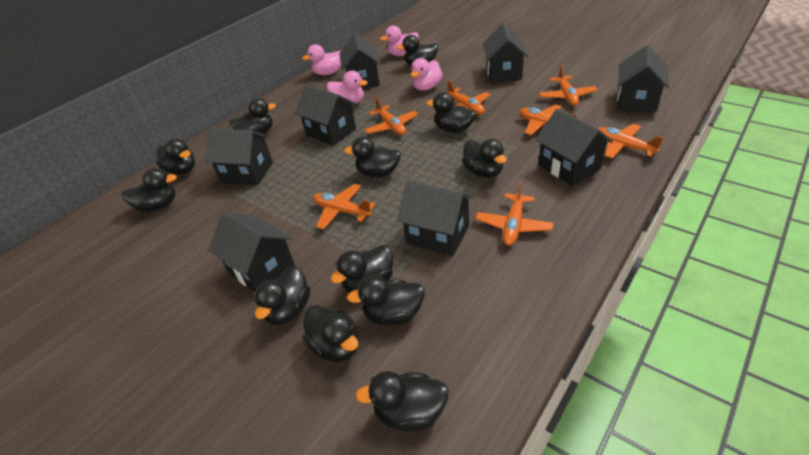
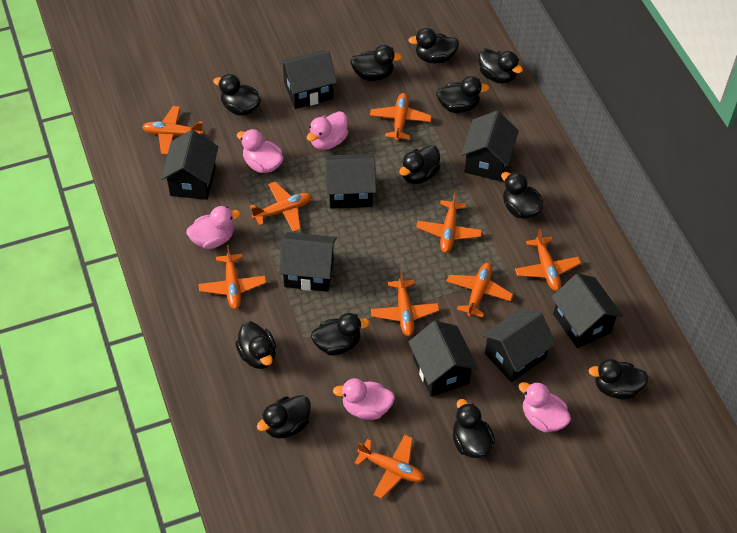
orange plane: [313,184,376,230] [364,97,418,135] [447,80,491,115] [475,181,554,246] [519,105,576,135] [539,65,598,106] [597,124,664,159] = 7 -> [142,106,204,155] [198,245,266,309] [250,181,312,232] [355,434,425,499] [370,93,432,141] [371,271,439,336] [416,192,482,253] [446,263,513,318] [515,229,581,291] = 9
pink duck: [302,44,341,75] [327,70,368,105] [380,25,419,56] [410,58,443,91] = 4 -> [187,206,241,249] [237,129,283,173] [307,111,348,150] [333,378,395,420] [518,382,571,433] = 5

